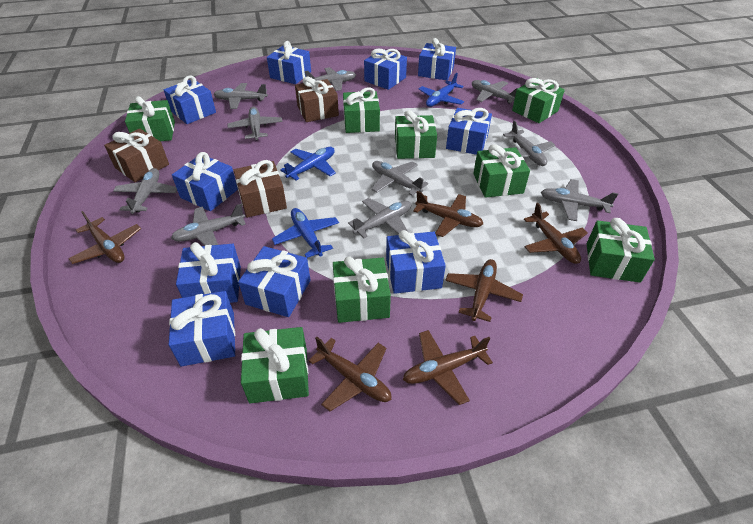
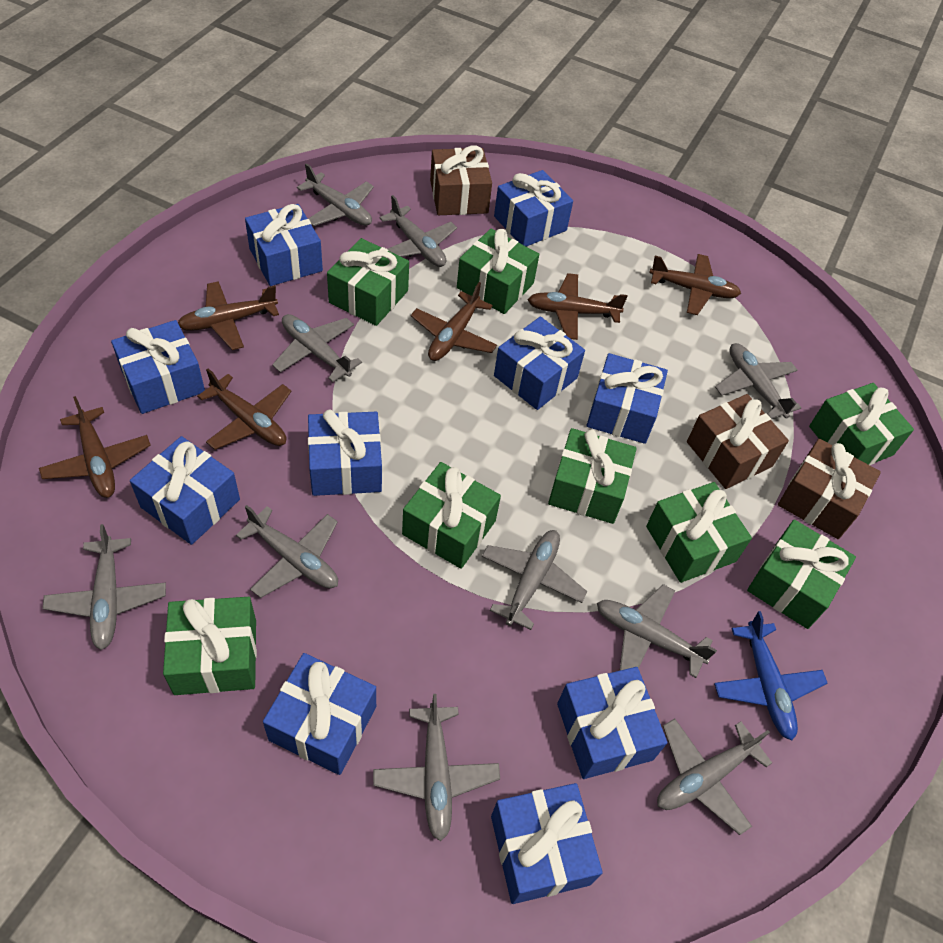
blue plane: [272,208,339,258] [280,147,336,181] [419,73,464,107] = 3 -> [714,611,828,740] = 1

